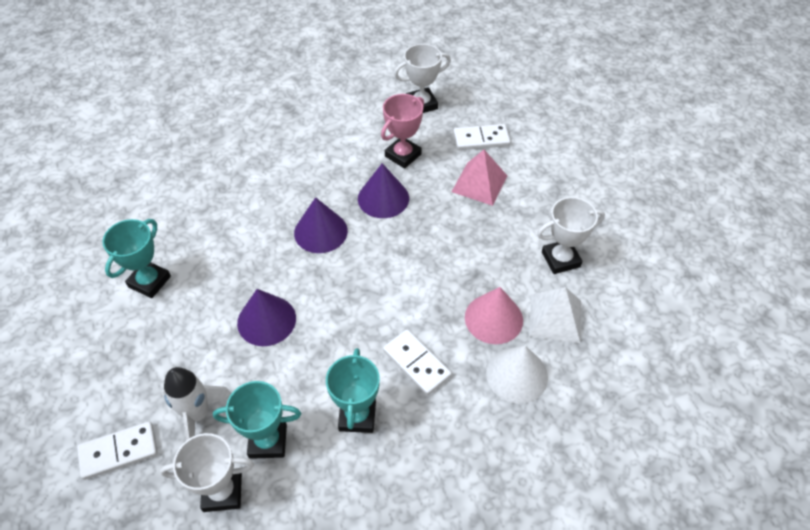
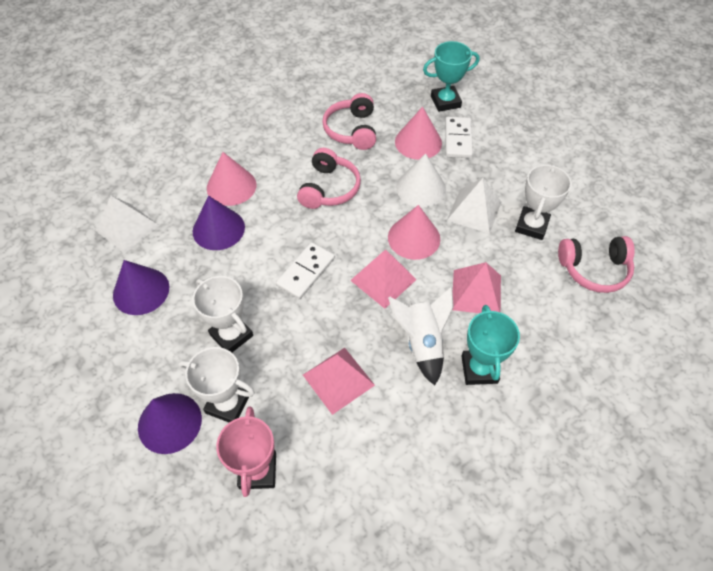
pink cone: [465,287,523,344] = 1 -> [207,152,256,206] [388,205,440,260] [395,106,442,160] = 3
pink headphones: none = 0 -> [297,148,361,209] [322,93,376,150] [558,236,635,293] = 3
pink pyramid: [452,150,507,206] = 1 -> [303,348,375,415] [350,249,417,309] [453,262,501,313] = 3
turquoise trophy: [102,219,171,298] [213,381,301,459] [326,348,380,433] = 3 -> [423,41,479,112] [461,305,520,385] = 2
white domino: [77,421,158,480] [383,329,452,395] [453,124,511,150] = 3 -> [276,242,335,299] [445,117,473,158] = 2
white pyramid: [529,287,581,343] = 1 -> [95,196,159,254] [447,178,501,234] = 2

